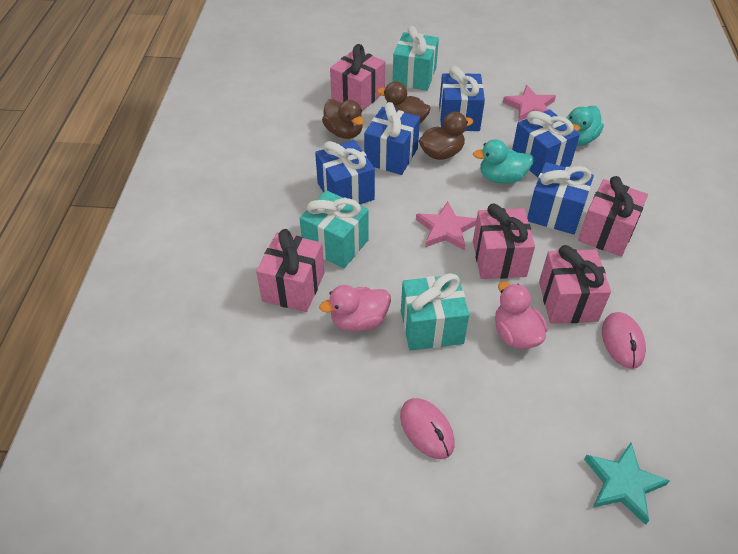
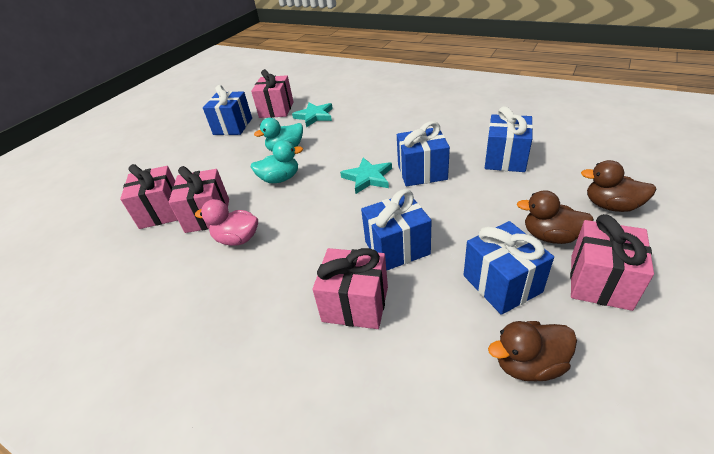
pink duck: [319,285,391,331] [495,282,548,349] = 2 -> [195,199,258,246] = 1
pink mouse: [400,398,455,459] [602,312,646,369] = 2 -> none = 0
pink star: [416,202,477,251] [503,85,556,122] = 2 -> none = 0
turquoise gift: [300,190,369,268] [393,26,439,91] [401,273,469,350] = 3 -> none = 0
turquoise star: [584,443,670,525] = 1 -> [292,102,333,127] [340,158,392,194] = 2

